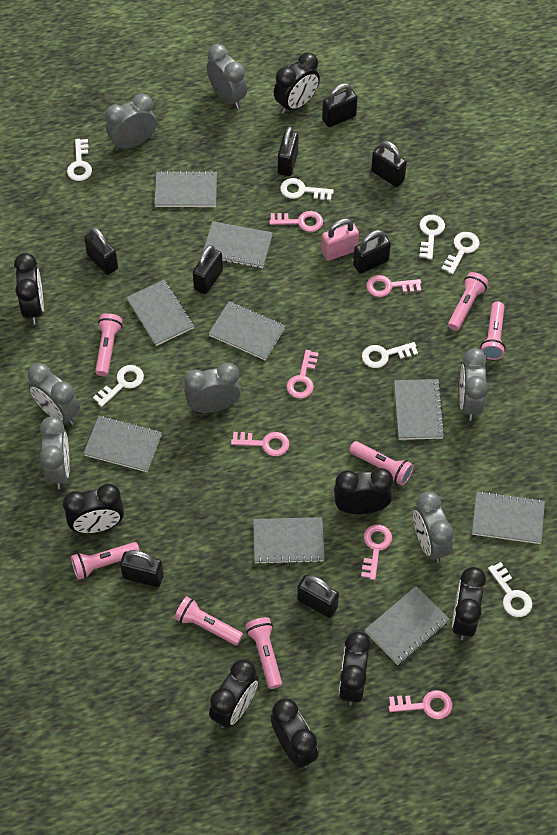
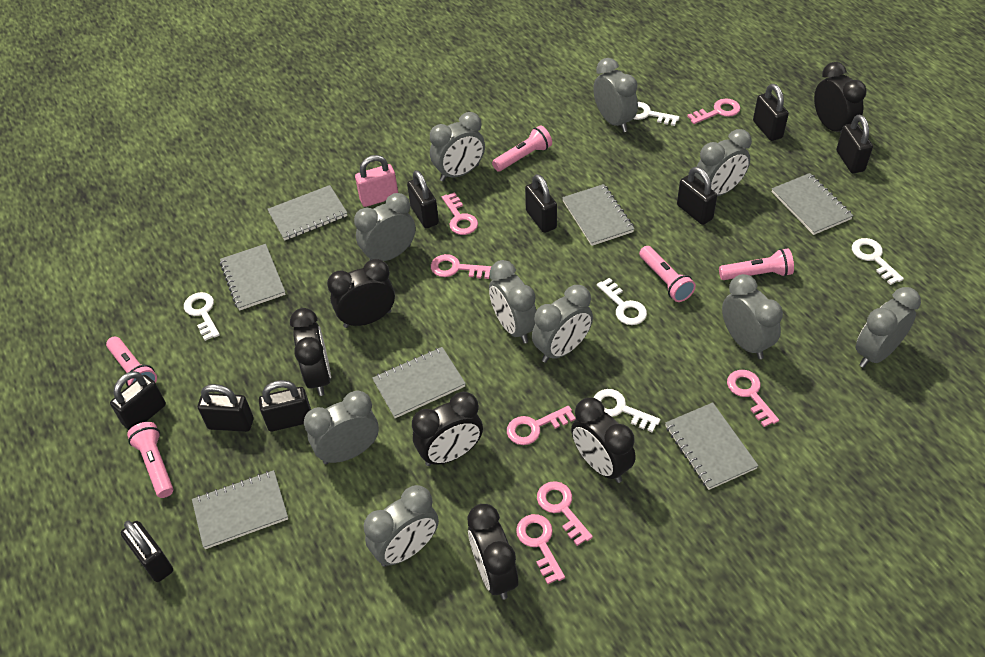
black clock: [14,253,44,324] [63,484,124,533] [209,659,259,728] [270,698,318,768] [274,53,320,114] [334,468,393,514] [339,632,371,705] [452,567,486,640] = 8 -> [290,308,331,396] [327,259,395,328] [412,392,483,466] [468,504,518,600] [571,397,636,483] [814,62,867,133] = 6
black padlock: [84,227,118,275] [120,550,164,587] [193,245,223,294] [278,126,299,176] [297,575,339,618] [322,83,357,127] [353,230,391,274] [371,141,407,187] = 8 -> [110,371,166,430] [121,521,173,582] [198,384,254,432] [259,380,311,432] [407,170,439,228] [525,174,557,233] [677,167,717,225] [753,84,789,141] [836,115,873,173] = 9
grey clock: [28,363,80,425] [40,416,70,489] [106,94,156,151] [184,363,241,413] [207,44,247,109] [413,491,454,563] [459,348,488,421] = 7 -> [304,391,379,464] [354,193,416,261] [364,485,439,567] [430,112,485,182] [489,260,536,344] [532,285,593,363] [593,58,638,132] [694,129,752,196] [722,274,783,359] [856,287,921,368] = 10
grey notebook: [83,416,162,472] [126,280,194,346] [154,171,217,207] [203,221,273,268] [208,301,285,361] [253,517,325,565] [365,586,450,665] [394,379,445,440] [472,491,545,544] = 9 -> [192,470,288,549] [220,244,286,311] [267,185,347,240] [373,347,466,418] [562,184,635,246] [665,402,759,490] [772,173,853,235] = 7
pink flashlight: [71,542,140,580] [95,313,122,376] [174,596,243,645] [245,617,282,689] [349,441,414,486] [448,272,489,331] [480,302,506,360] = 7 -> [106,337,157,386] [127,422,173,498] [492,125,552,172] [639,246,696,302] [719,248,794,280] = 5
pink key: [231,432,290,456] [269,211,323,232] [286,350,319,399] [361,525,392,580] [366,275,421,297] [389,690,452,719] = 6 -> [431,254,492,279] [442,192,478,235] [507,406,576,445] [516,514,565,584] [537,481,593,546] [687,98,740,124] [727,370,779,427] = 7
white key: [67,139,92,181] [93,365,144,407] [280,178,334,200] [362,342,418,368] [419,215,445,260] [442,232,479,274] [488,562,532,617] = 7 -> [184,292,220,341] [593,389,660,432] [597,278,647,325] [633,102,680,126] [852,238,904,285] = 5

